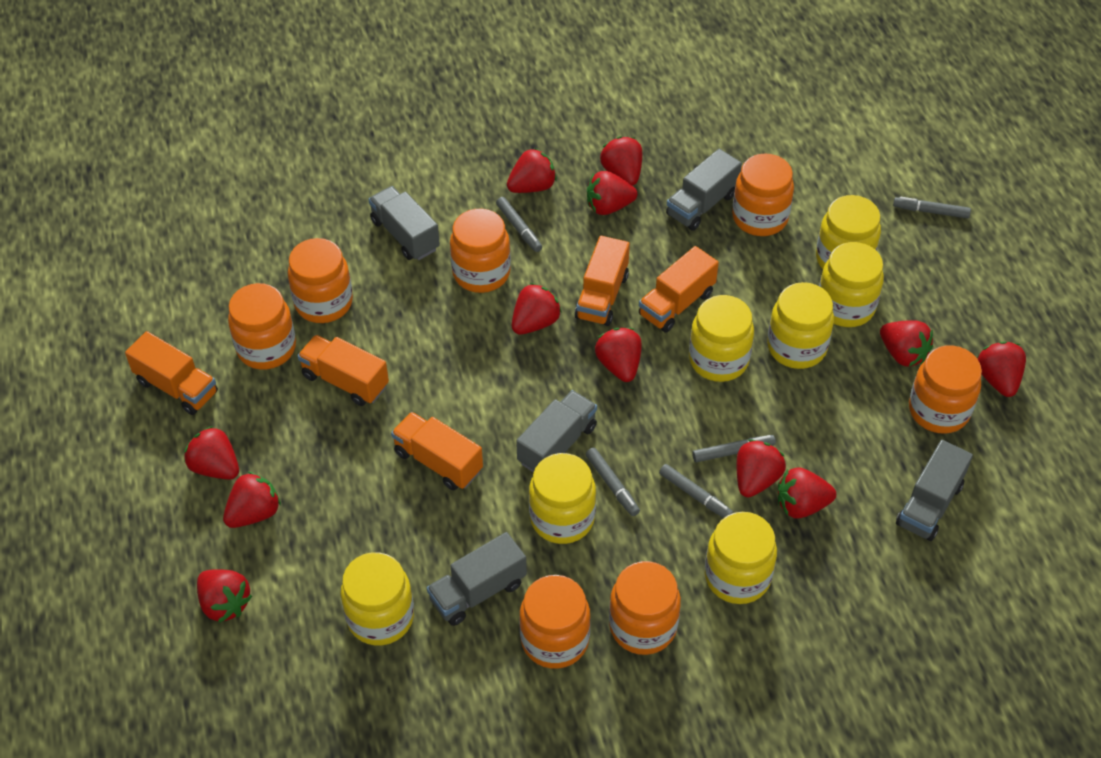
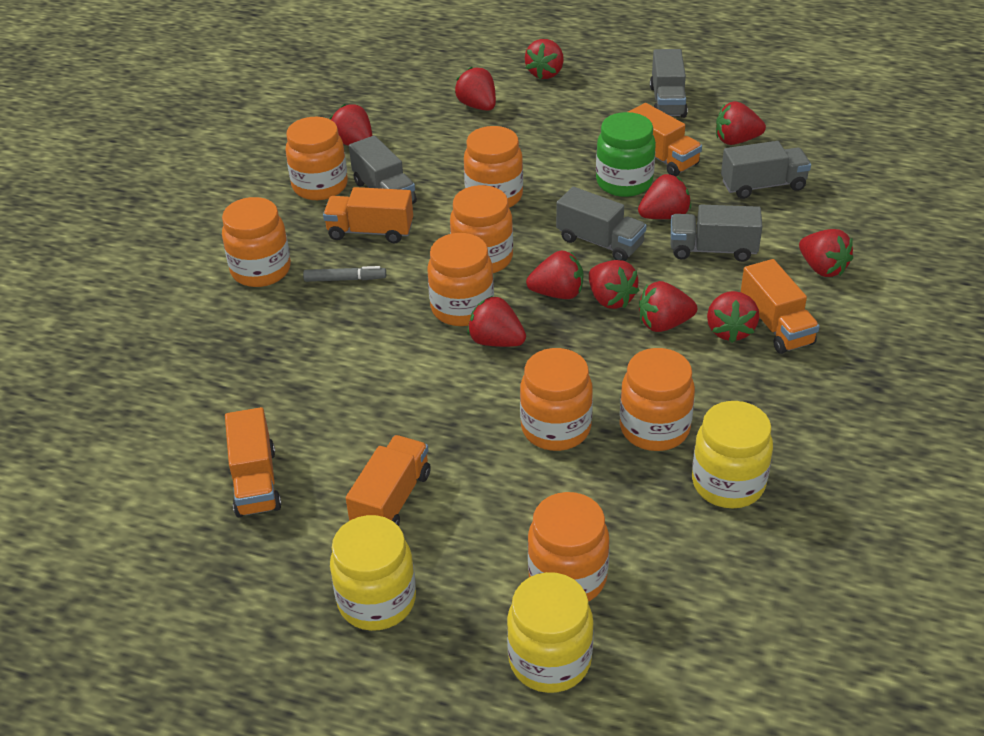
green jar: none = 0 -> [596,112,656,197] = 1
grey marker: [496,197,542,252] [586,448,640,516] [659,464,733,518] [692,435,776,462] [893,197,971,219] = 5 -> [303,266,386,282] = 1
orange jar: [228,283,296,370] [288,238,353,323] [450,209,511,293] [519,575,590,669] [609,561,681,655] [732,153,794,236] [909,345,982,434] = 7 -> [222,197,291,287] [286,117,348,200] [427,233,494,326] [450,185,513,273] [464,126,523,208] [520,348,593,451] [528,492,609,601] [620,348,695,451] = 8
red strawberry: [185,426,239,480] [197,569,252,623] [223,472,281,528] [507,148,557,193] [512,283,562,335] [587,171,637,215] [595,328,642,382] [600,136,642,186] [737,440,786,497] [778,467,836,519] [880,320,933,367] [977,341,1026,397] = 12 -> [330,104,372,146] [455,67,496,111] [467,296,526,347] [525,39,564,79] [526,251,583,299] [589,260,640,309] [638,174,691,219] [639,281,697,332] [707,291,759,343] [716,101,766,145] [799,229,853,277] = 11
yellow jar: [340,552,414,646] [529,453,596,544] [689,295,754,382] [705,512,777,604] [767,282,834,369] [816,195,881,269] [819,242,884,327] = 7 -> [330,515,416,631] [507,572,594,693] [692,401,773,508] = 3

